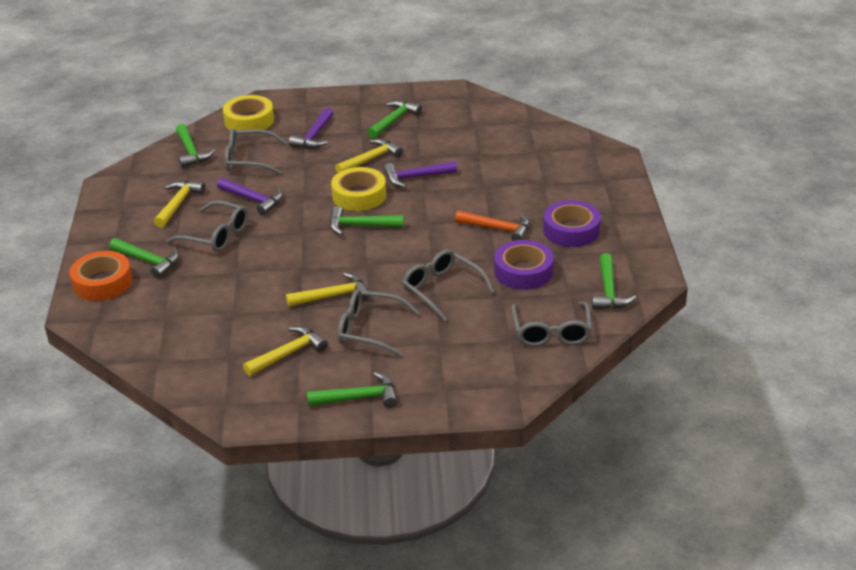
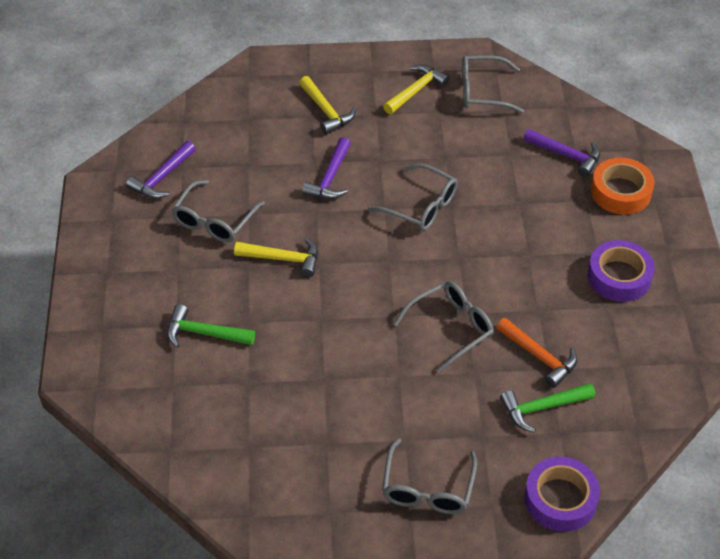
green hammer: [109,238,179,278] [176,124,215,168] [307,372,398,408] [330,206,404,235] [368,100,422,138] [592,253,636,309] = 6 -> [167,304,255,348] [500,383,595,433] = 2
yellow hammer: [154,181,205,228] [243,326,328,376] [286,272,370,307] [335,139,403,173] = 4 -> [234,237,318,278] [299,76,356,134] [383,64,450,114] = 3
yellow tape: [223,95,274,134] [331,167,386,211] = 2 -> none = 0

